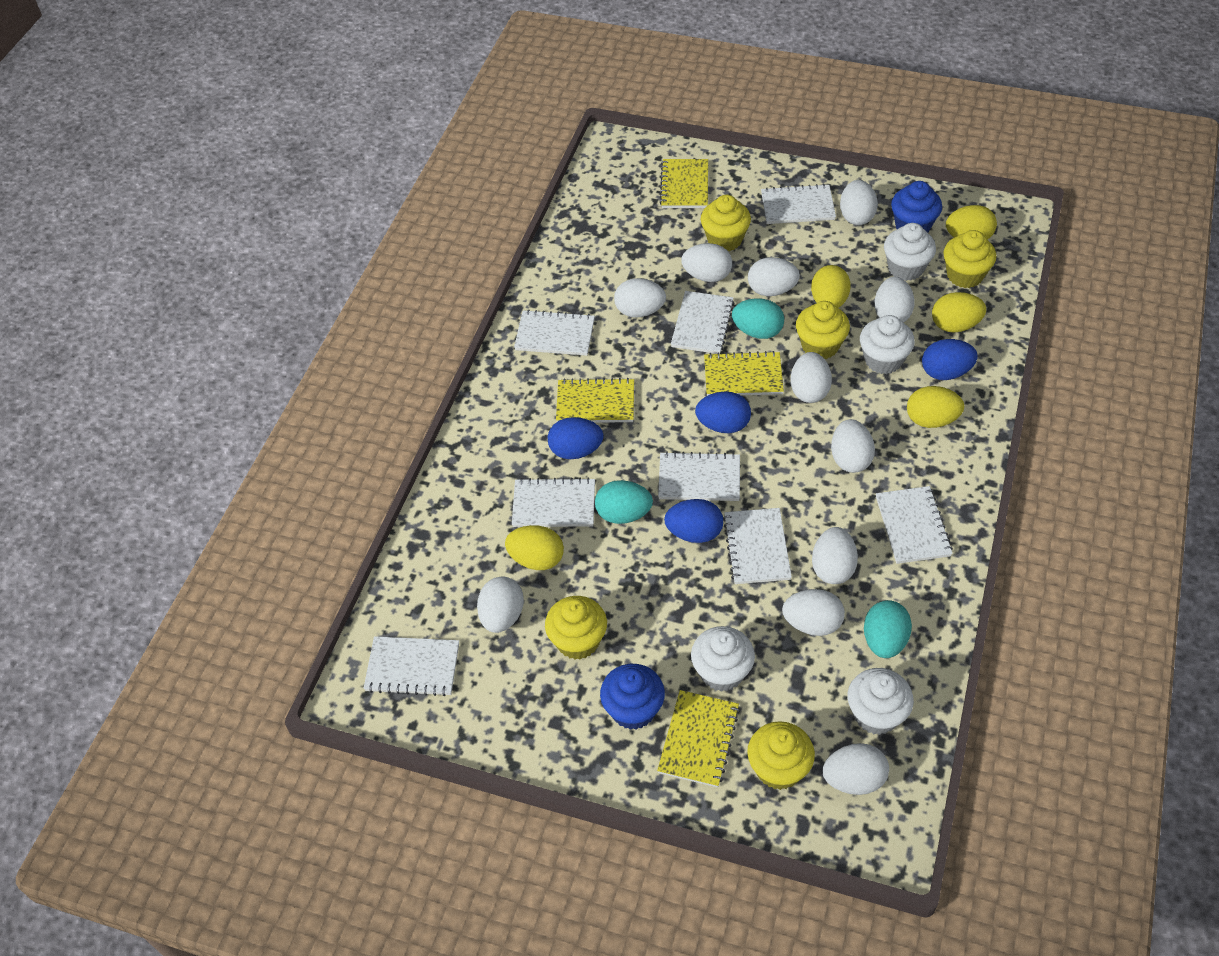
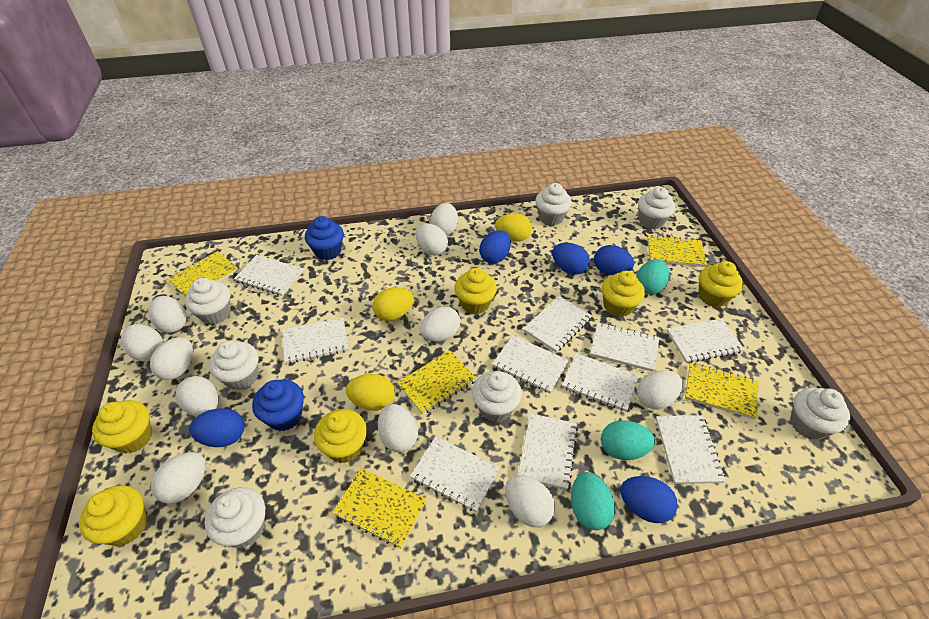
blue egg: [548,417,604,459] [664,499,723,543] [695,392,751,433] [922,339,978,380] = 4 -> [189,408,244,447] [479,230,511,264] [552,243,590,274] [594,245,634,275] [620,476,678,523] = 5
white cupcake: [691,626,755,692] [847,668,914,735] [860,315,915,374] [884,223,936,281] = 4 -> [185,278,231,325] [205,487,265,548] [209,341,258,390] [472,371,522,422] [535,183,572,225] [638,187,675,229] [790,388,850,440] = 7
white notebook: [364,636,459,696] [512,477,595,527] [514,310,595,356] [658,451,740,501] [671,291,734,354] [723,508,792,584] [761,184,836,224] [876,486,953,564] = 8 -> [234,255,303,296] [282,318,349,364] [410,436,500,512] [492,335,569,394] [518,413,578,490] [523,296,592,352] [562,353,639,412] [590,322,659,372] [656,415,726,484] [667,318,745,363] = 10
yellow cupcake: [545,596,607,660] [701,195,751,251] [747,721,815,790] [796,301,850,359] [943,230,996,288] = 5 -> [79,485,147,546] [92,400,152,454] [314,409,367,463] [454,268,497,314] [602,271,645,317] [699,261,743,307] = 6
yellow egg: [505,525,564,570] [811,265,851,308] [907,386,964,428] [932,292,986,333] [946,205,997,239] = 5 -> [346,374,395,411] [372,287,414,321] [495,213,532,242] = 3
yellow notebook: [556,378,634,423] [657,690,740,788] [660,159,708,208] [704,351,784,396] = 4 -> [168,251,238,297] [333,468,427,548] [397,351,476,415] [647,235,707,267] [685,362,758,419] = 5

